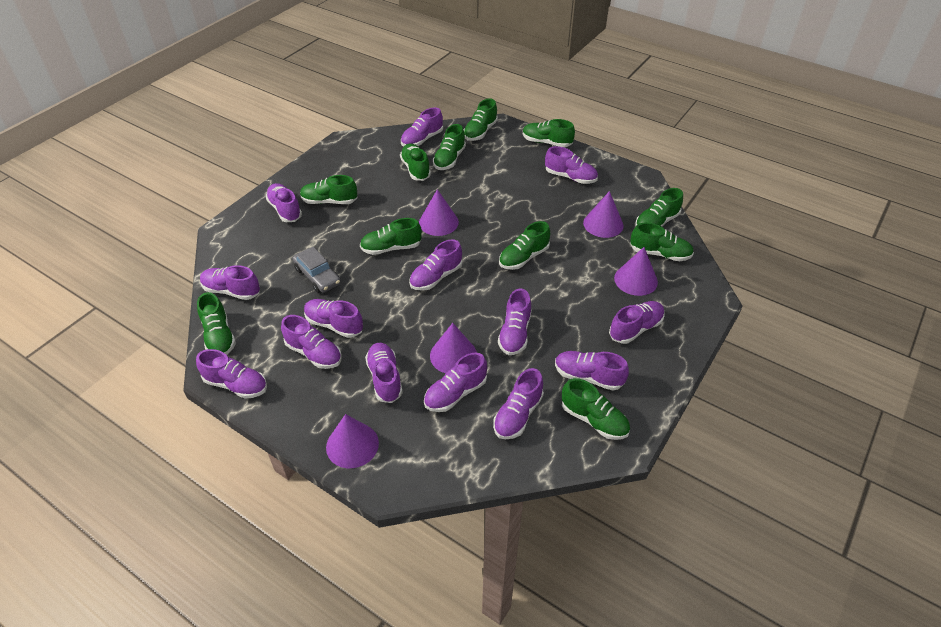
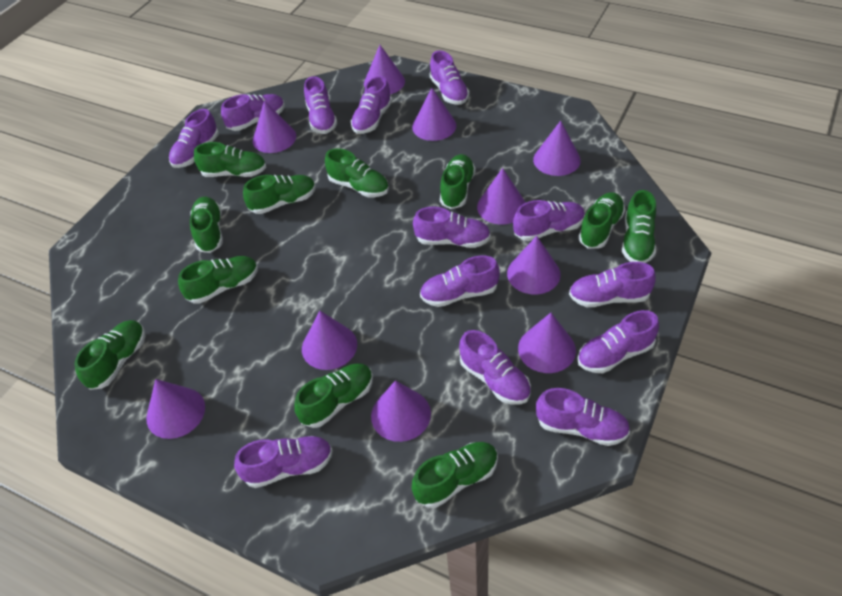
grey car: [293,247,341,293] = 1 -> none = 0
purple cone: [326,414,379,468] [419,189,459,236] [430,323,477,373] [583,191,624,238] [614,247,658,296] = 5 -> [146,379,205,439] [253,101,296,153] [302,311,357,370] [364,45,405,94] [371,380,431,442] [412,88,456,141] [477,168,525,225] [507,236,561,295] [518,313,576,373] [533,121,581,176] = 10
purple shoe: [196,349,267,399] [200,265,260,300] [265,183,302,222] [281,315,342,369] [304,299,363,338] [365,343,403,403] [401,108,443,146] [409,239,462,291] [424,353,487,412] [493,368,544,439] [498,288,531,355] [545,146,598,184] [555,351,629,390] [609,301,665,344] = 14 -> [169,109,219,168] [221,94,285,131] [234,436,333,488] [304,76,337,134] [351,76,392,134] [413,207,491,248] [420,256,500,307] [429,50,470,105] [459,330,531,405] [513,200,585,241] [536,388,630,446] [569,262,656,307] [577,310,659,373] = 13

